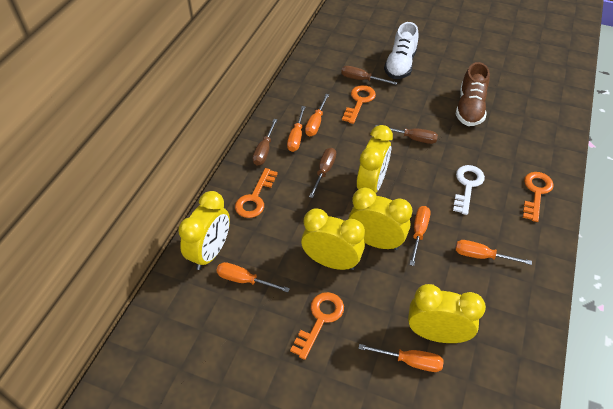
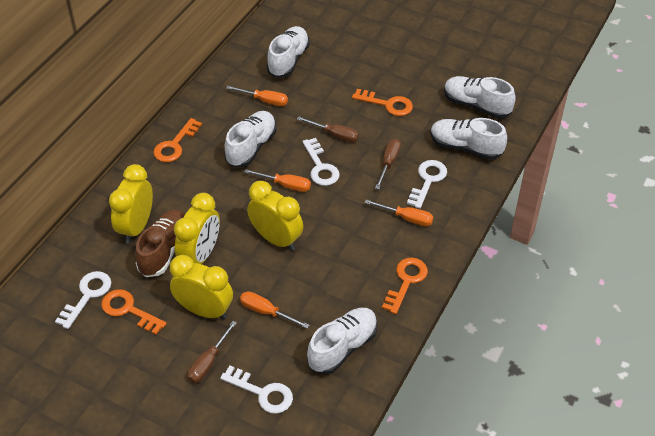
brown screwdriver: [253,119,278,166] [309,148,336,198] [341,66,397,85] [375,125,438,144] = 4 -> [188,321,237,383] [297,116,359,143] [375,139,401,189] = 3
orange screwdriver: [216,262,290,292] [287,106,306,152] [305,94,329,136] [358,344,444,372] [410,206,431,266] [456,240,532,265] = 6 -> [226,86,288,106] [240,291,310,328] [244,169,311,192] [364,200,433,226] = 4
white key: [453,165,485,215] = 1 -> [55,271,111,329] [220,366,293,414] [302,138,340,186] [407,160,447,209] = 4
white shoe: [384,22,418,79] = 1 -> [224,111,276,167] [267,26,310,78] [307,308,377,375] [430,118,507,160] [444,76,516,118] = 5
yellow clock: [178,191,230,270] [301,208,365,270] [348,188,412,250] [357,125,393,193] [408,284,486,343] = 5 -> [109,164,153,243] [170,255,233,319] [174,193,220,264] [247,181,303,251] = 4

